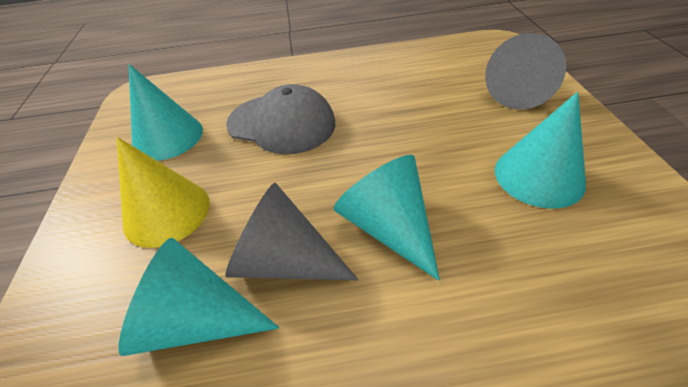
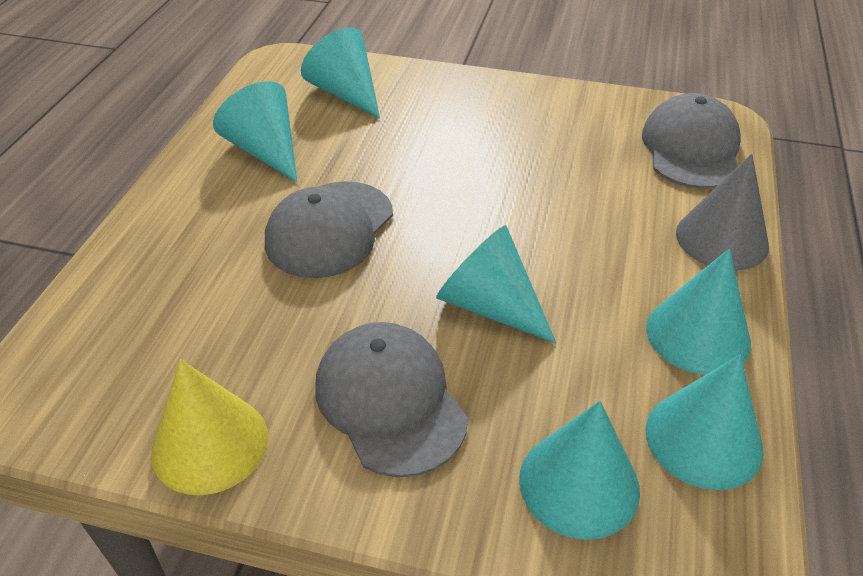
grey cap: [226,84,335,154] = 1 -> [265,181,393,278] [315,322,468,478] [642,93,741,189] = 3
grey cone: [225,183,359,280] [485,33,566,109] = 2 -> [676,154,769,271] = 1
turquoise cone: [119,238,279,356] [129,64,203,161] [333,155,440,281] [495,92,586,209] = 4 -> [213,81,297,182] [301,27,380,119] [436,225,556,344] [519,401,640,540] [646,249,751,375] [646,355,763,490] = 6

